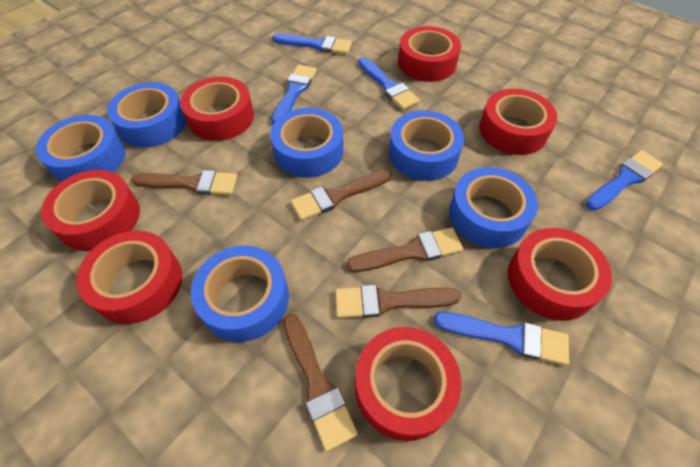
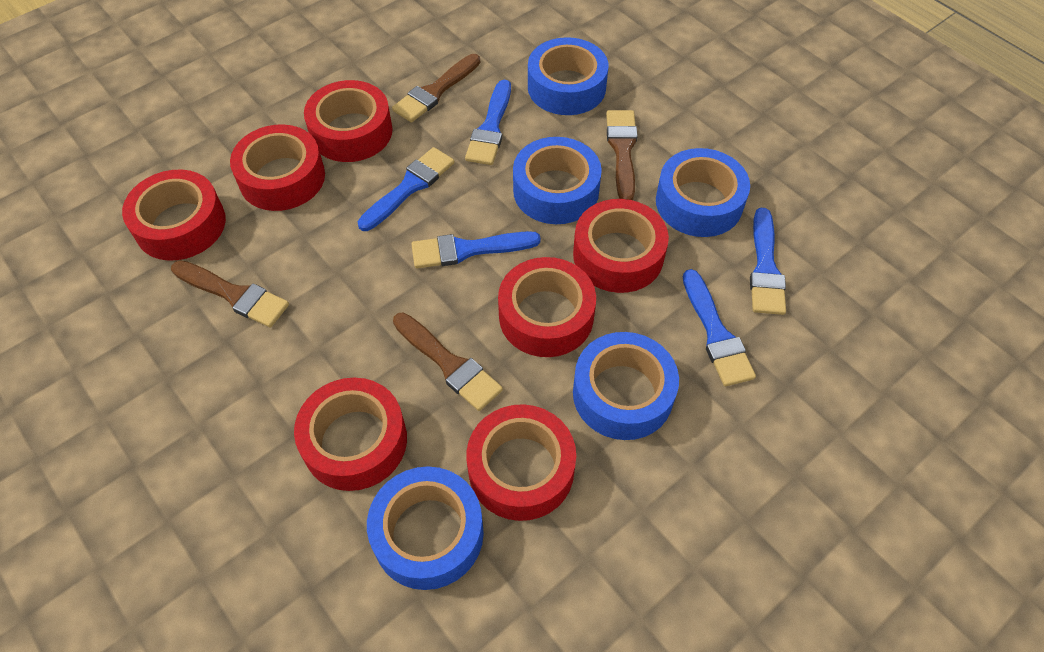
blue tape: [36,115,126,182] [107,82,186,148] [191,246,289,342] [270,108,343,178] [389,110,464,181] [449,167,538,248] = 6 -> [367,466,484,590] [513,137,602,224] [528,37,608,115] [573,332,679,440] [656,148,750,237] = 5
brown brush: [131,170,237,195] [283,314,358,451] [291,169,391,221] [335,285,461,318] [347,227,463,272] = 5 -> [171,260,289,328] [392,54,480,122] [393,312,503,411] [606,110,638,200] = 4

